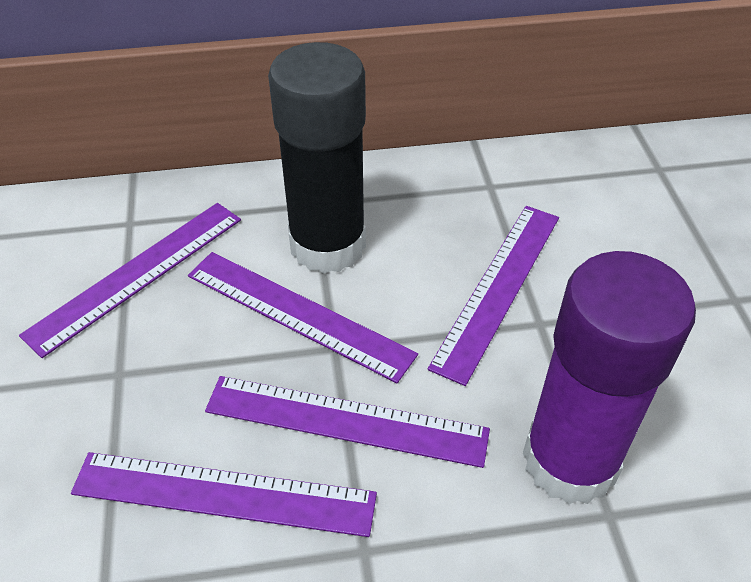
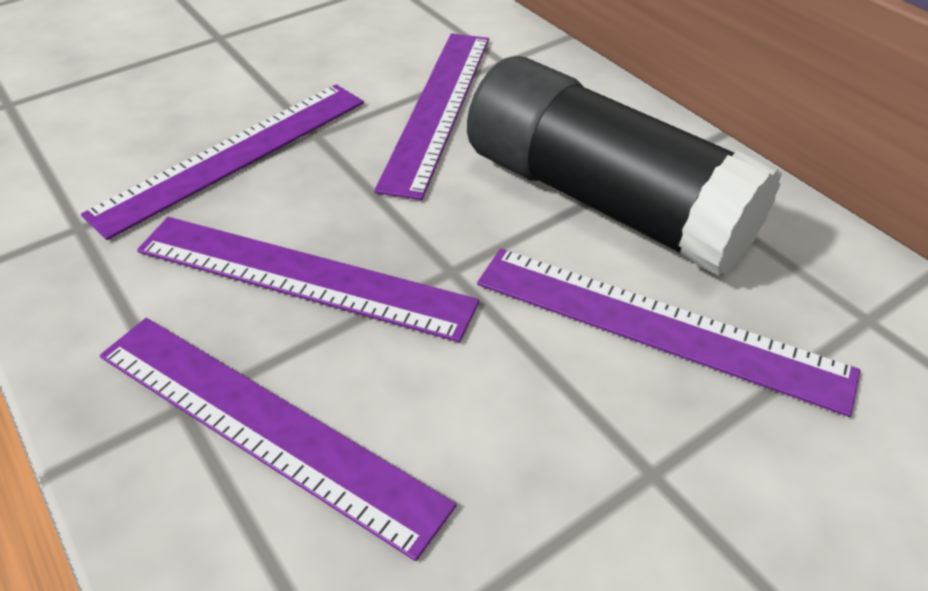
purple glue stick: [523,251,696,504] = 1 -> none = 0

